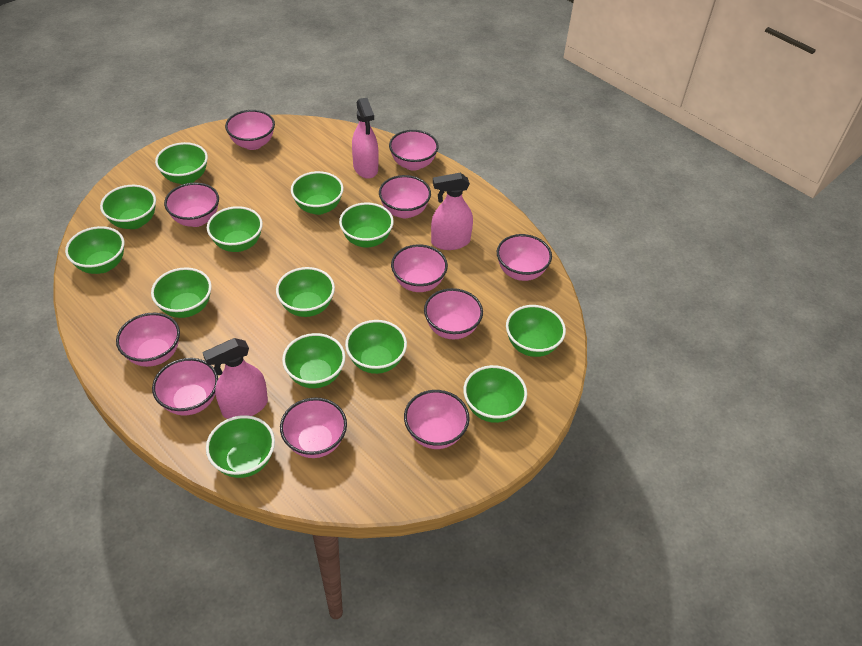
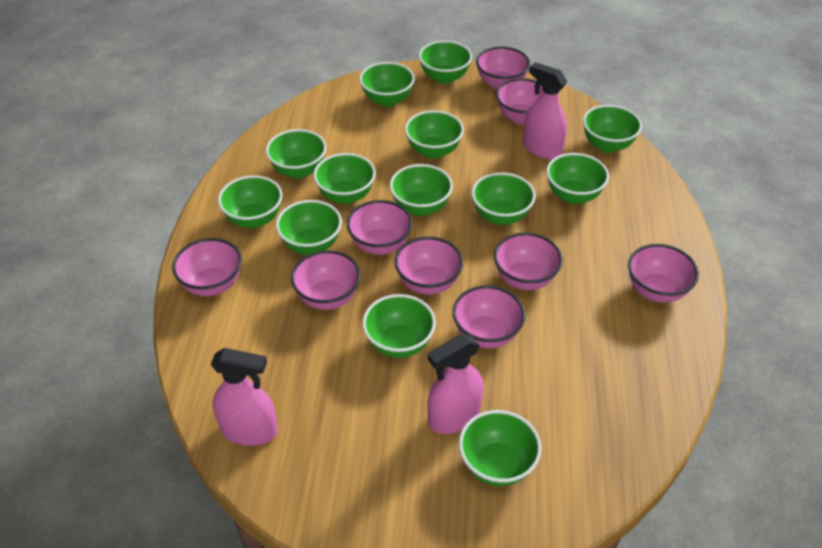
pink bowl: [116,313,180,367] [152,358,218,416] [164,182,219,227] [225,110,275,150] [280,397,347,458] [379,175,431,219] [389,130,439,171] [391,244,448,292] [404,390,470,449] [424,288,483,339] [497,234,552,281] = 11 -> [172,238,242,296] [291,250,361,310] [347,200,413,255] [395,237,463,295] [453,285,525,348] [476,47,530,90] [494,233,563,290] [496,78,543,124] [628,244,699,303] = 9

